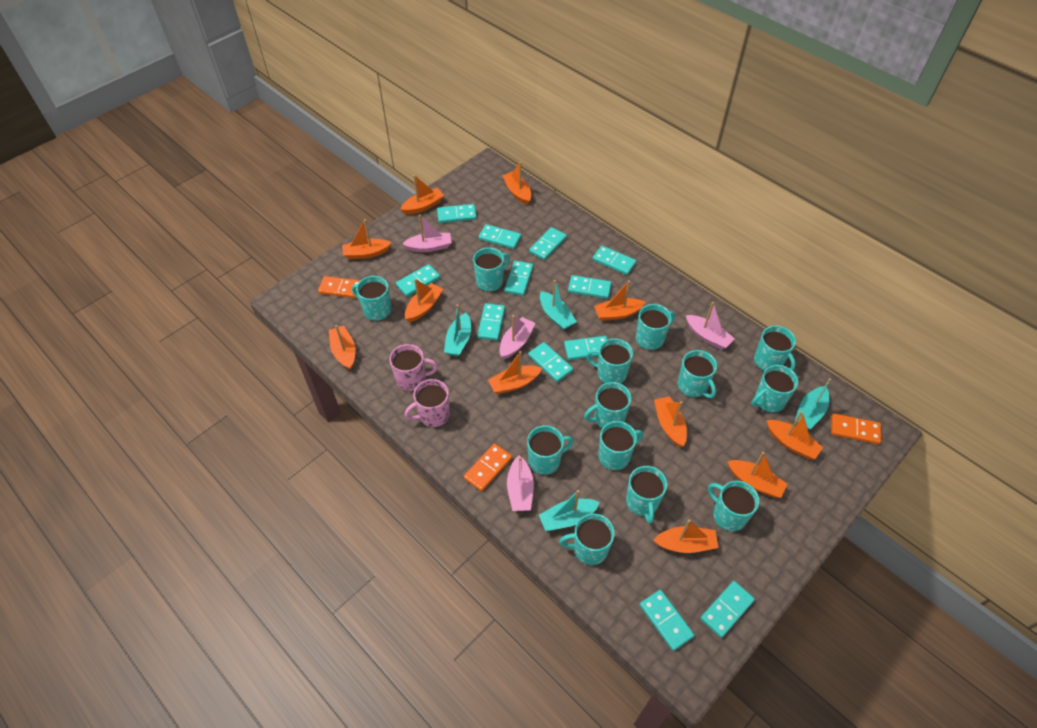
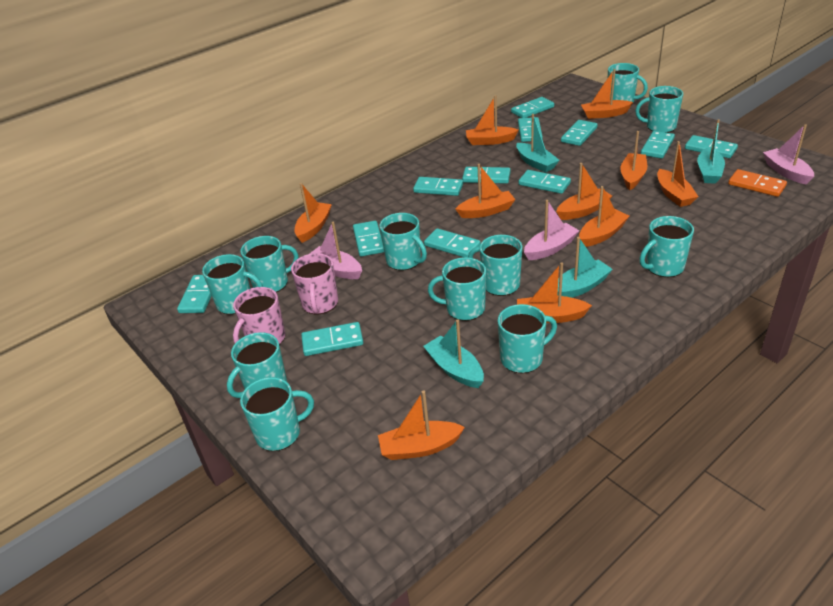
orange boat: [329,325,356,370] [342,219,391,259] [400,175,444,215] [405,279,443,322] [488,351,542,394] [502,162,531,205] [594,281,646,321] [653,519,719,553] [654,396,687,447] [727,452,788,498] [766,411,823,459] = 11 -> [294,183,332,243] [378,391,465,460] [456,164,516,218] [466,95,519,145] [517,262,592,323] [556,163,612,220] [579,186,629,247] [581,69,633,119] [620,131,647,190] [657,141,699,207] = 10
orange domino: [318,276,360,298] [464,443,512,492] [831,414,881,444] = 3 -> [728,169,787,197] = 1
pink boat: [402,214,452,252] [500,315,536,359] [507,456,534,511] [686,302,735,350] = 4 -> [309,222,362,279] [524,200,579,260] [763,124,814,184] = 3
turquoise mug: [352,276,392,321] [473,247,510,292] [527,425,574,475] [559,514,615,565] [584,382,631,428] [586,339,633,384] [598,421,643,470] [626,466,667,524] [636,304,675,350] [678,350,717,398] [708,481,759,531] [752,365,798,413] [754,326,796,371] = 13 -> [202,254,263,315] [227,332,287,398] [240,236,298,292] [240,377,314,451] [379,213,427,270] [428,257,486,321] [468,235,522,296] [498,304,557,374] [608,63,648,104] [635,86,683,133] [640,216,694,277] = 11

